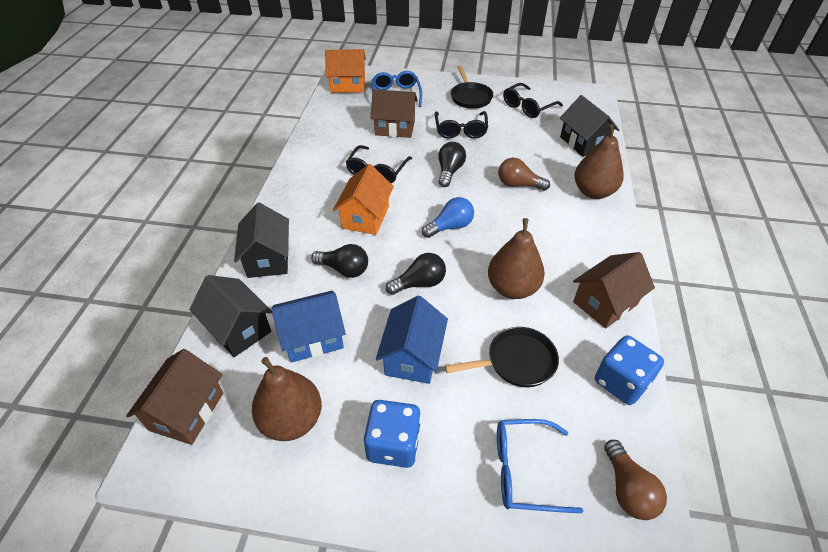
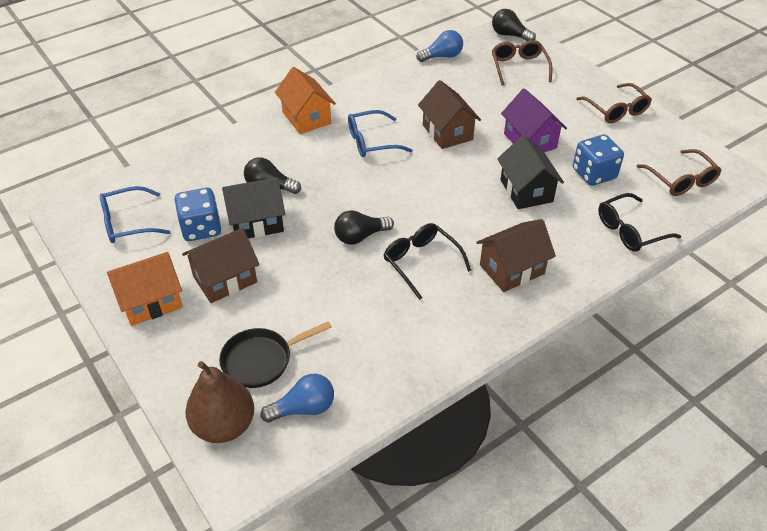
black glasses: [345,145,412,183] [435,111,488,138] [503,83,563,118] = 3 -> [384,223,471,300] [598,193,681,252] = 2
black house: [189,275,272,357] [234,203,289,278] [560,95,619,157] = 3 -> [222,177,285,238] [497,135,564,209] = 2
black pan: [445,327,559,387] [451,65,493,109] = 2 -> [219,321,332,388] = 1
blue house: [271,291,346,363] [376,296,448,384] = 2 -> none = 0
blue light bulb: [422,197,474,238] = 1 -> [260,374,334,423] [416,30,463,62] = 2
brown glasses: none = 0 -> [492,40,553,86] [576,83,652,123] [636,149,721,196] = 3
brown light bulb: [498,158,550,191] [604,440,667,520] = 2 -> none = 0
brown pear: [252,357,322,441] [488,218,545,299] [574,124,624,199] = 3 -> [185,361,254,443] = 1
purple house: none = 0 -> [501,88,567,152] = 1

